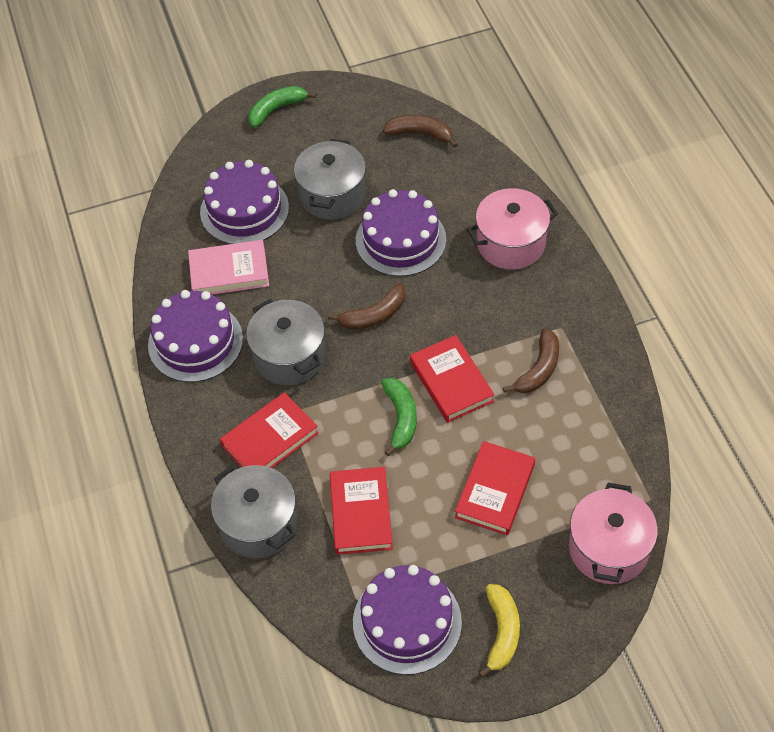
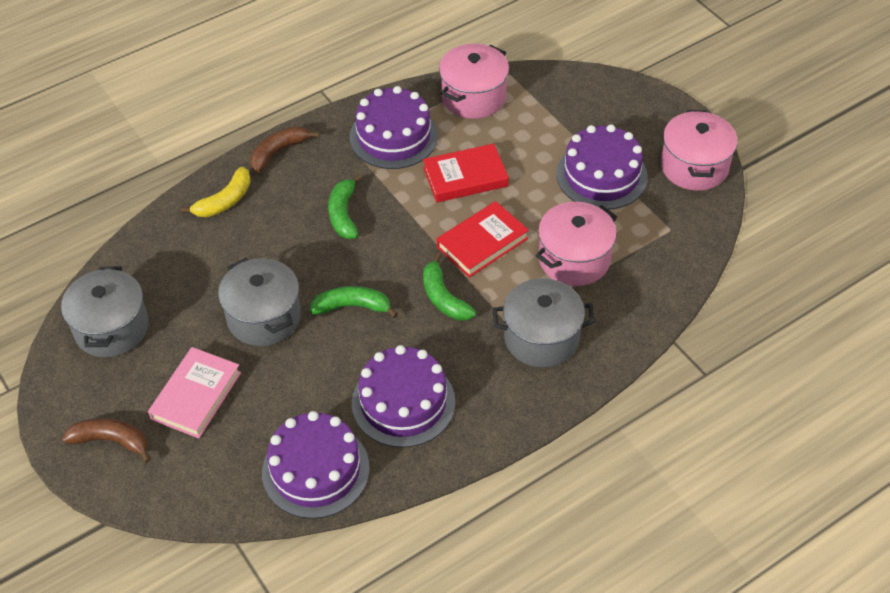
brown banana: [327,283,405,330] [383,115,457,148] [503,329,559,393] = 3 -> [62,418,151,463] [250,126,320,173] = 2
green banana: [248,86,316,128] [381,378,417,456] = 2 -> [309,286,398,318] [328,174,362,239] [423,253,476,320] = 3
pink pot: [467,188,558,270] [569,482,658,584] = 2 -> [439,44,509,119] [536,202,617,286] [661,110,738,191] = 3
red book: [220,392,319,468] [330,467,393,555] [410,335,494,423] [455,441,535,535] = 4 -> [423,144,509,202] [436,201,529,278] = 2

